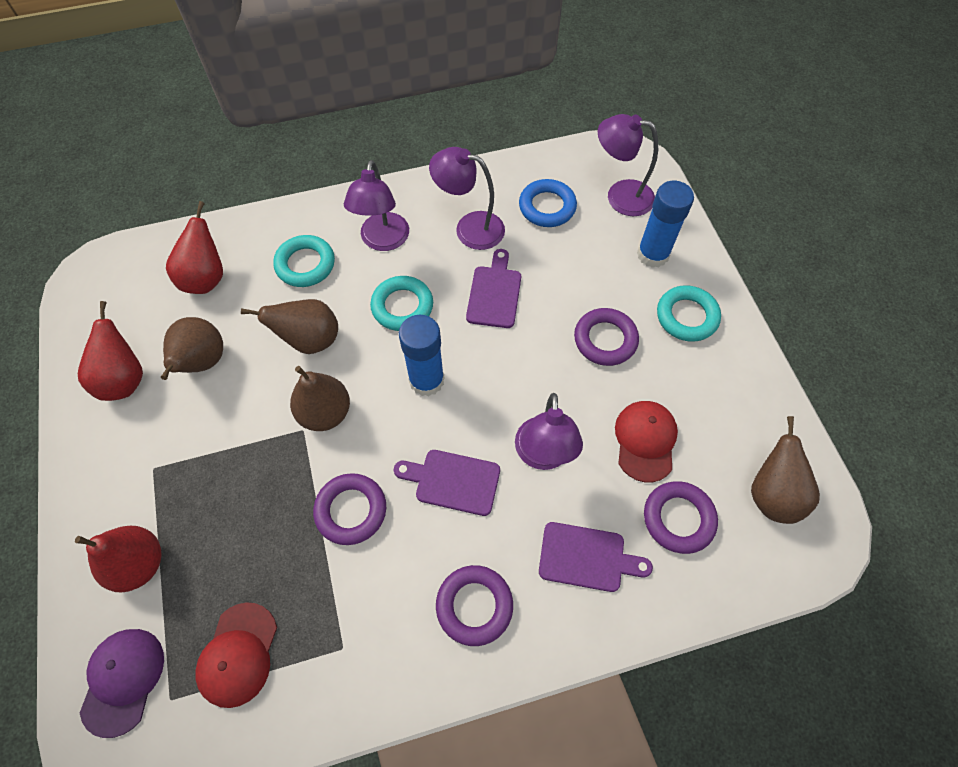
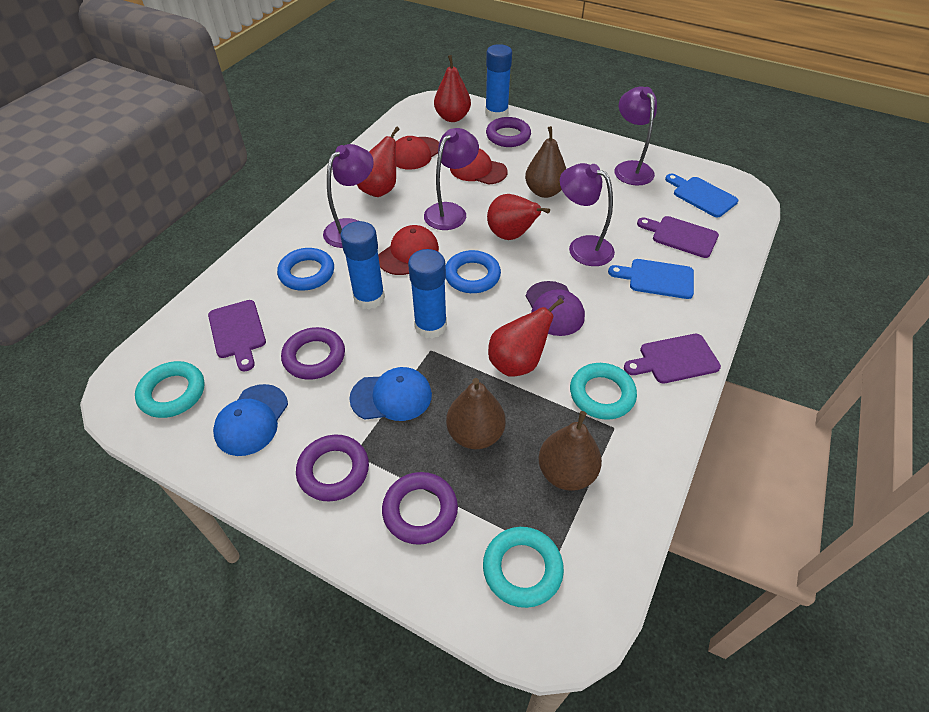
blue cap: none = 0 -> [213,384,288,456] [349,367,432,421] = 2
blue cutting board: none = 0 -> [608,259,694,299] [665,174,738,217] = 2
blue glue stick: [399,315,444,396] [637,181,694,268] = 2 -> [340,221,385,309] [408,249,447,339] [485,44,512,119] = 3
blue ring: [519,179,577,227] = 1 -> [277,248,334,291] [446,250,501,293] = 2
brown pear: [161,317,223,380] [241,299,338,354] [290,366,350,431] [751,416,820,524] = 4 -> [446,378,506,449] [525,126,566,198] [538,411,602,491] = 3
red cap: [196,602,277,708] [615,401,678,482] = 2 -> [378,225,439,275] [396,136,439,170] [450,148,508,185] = 3
red pear: [75,526,162,592] [78,301,143,401] [166,201,223,294] = 3 -> [357,127,400,197] [434,55,471,122] [487,194,550,240] [488,298,564,377] = 4

